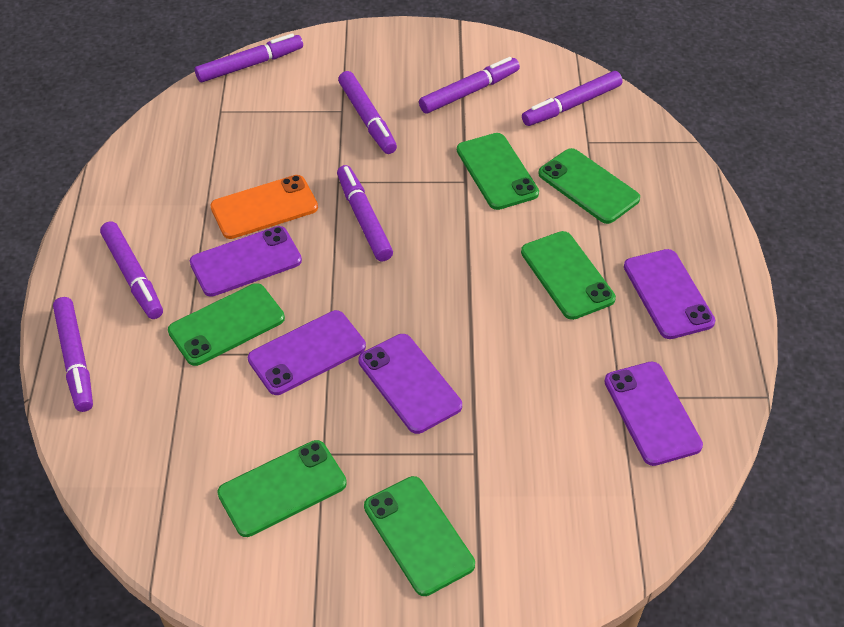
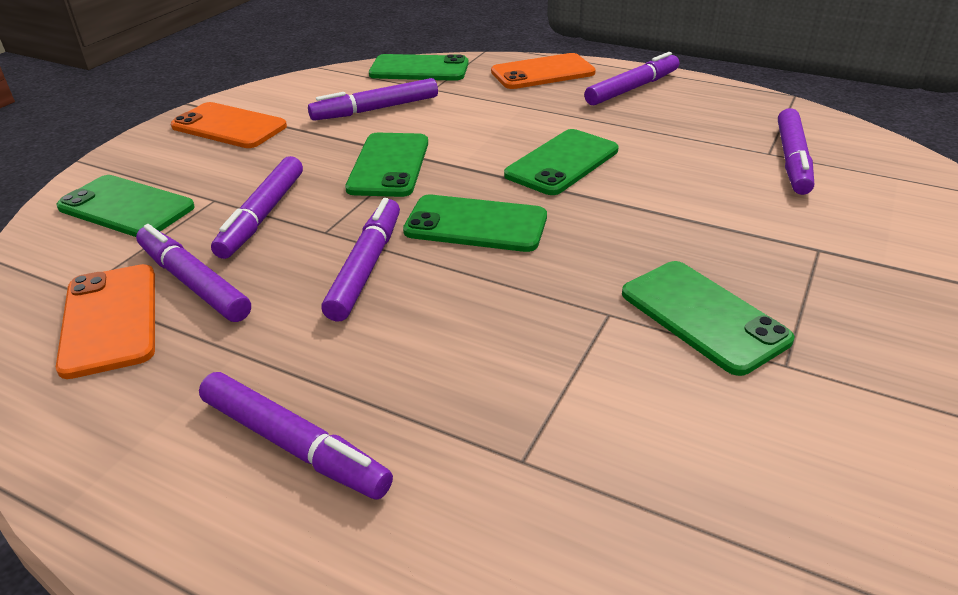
orange phone: [210,175,318,239] = 1 -> [56,264,155,379] [171,102,287,148] [491,53,596,89] = 3
purple phone: [190,226,302,297] [248,310,366,395] [358,334,462,434] [604,362,703,466] [624,249,715,339] = 5 -> none = 0

